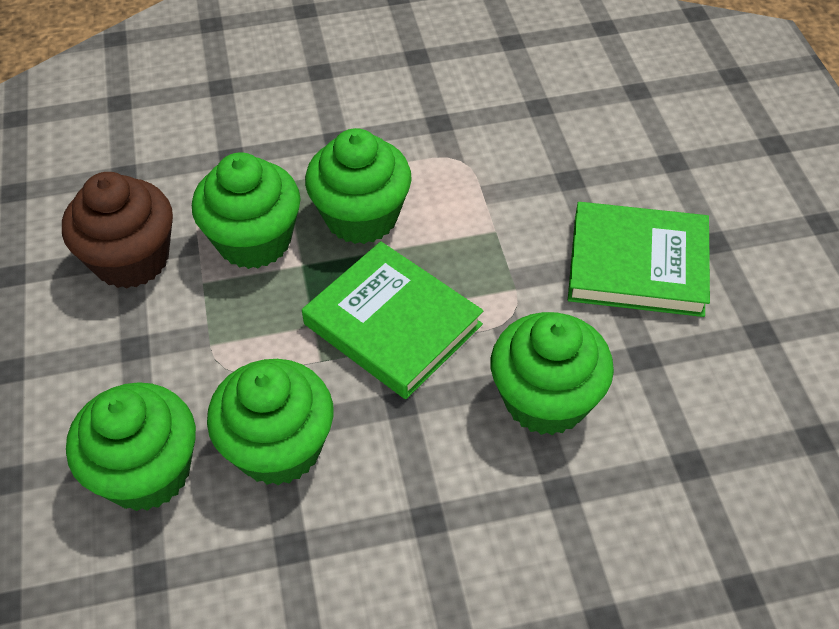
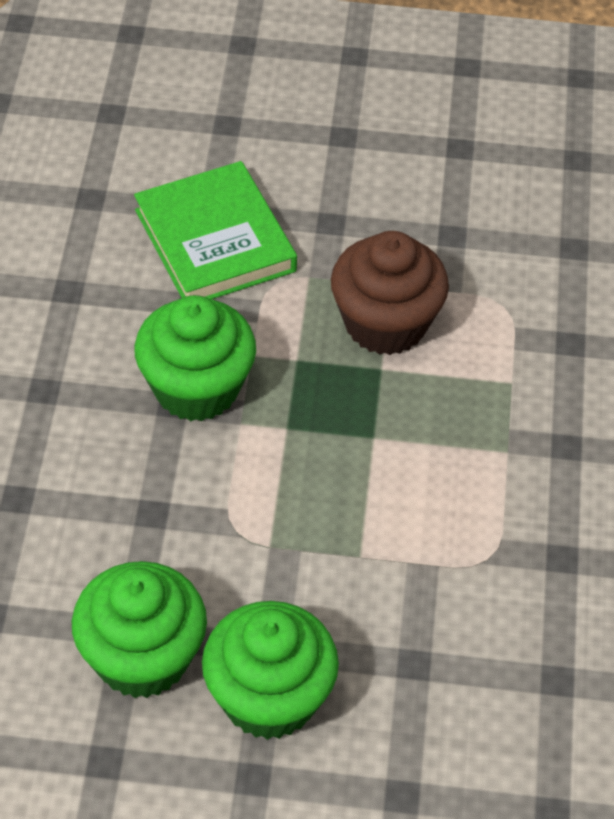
green book: [302,241,483,399] [568,202,710,317] = 2 -> [134,161,297,299] = 1
green cupcake: [66,382,196,511] [192,153,300,269] [207,359,334,485] [305,128,412,244] [491,312,614,435] = 5 -> [72,561,207,698] [134,295,256,421] [202,601,339,740] = 3

